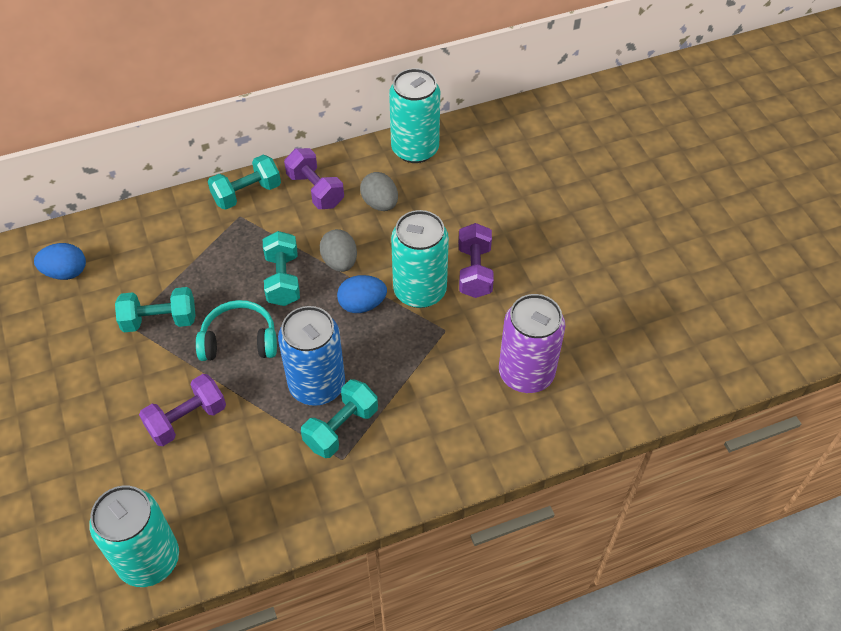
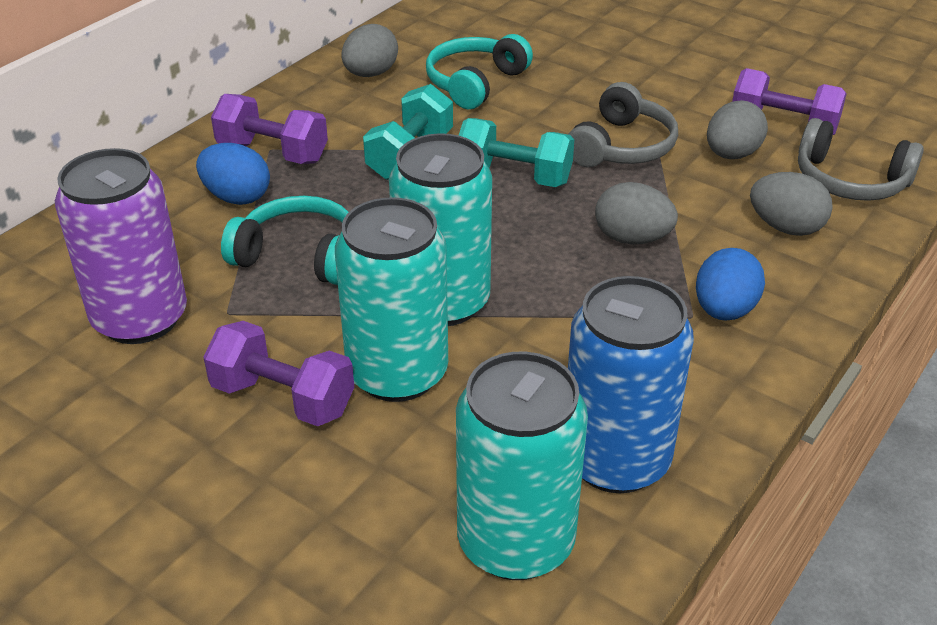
grey egg: [320,229,357,272] [360,172,398,211] = 2 -> [341,24,398,77] [595,182,678,244] [707,100,768,159] [750,172,833,236] = 4
grey headphones: none = 0 -> [568,82,678,167] [798,118,924,201] = 2
turquoise dumbbell: [115,287,196,332] [208,155,281,210] [263,231,300,306] [301,379,378,458] = 4 -> [363,84,453,180] [459,118,574,187] = 2
turquoise headphones: [196,300,277,361] = 1 -> [221,196,348,285] [426,34,533,109] = 2

